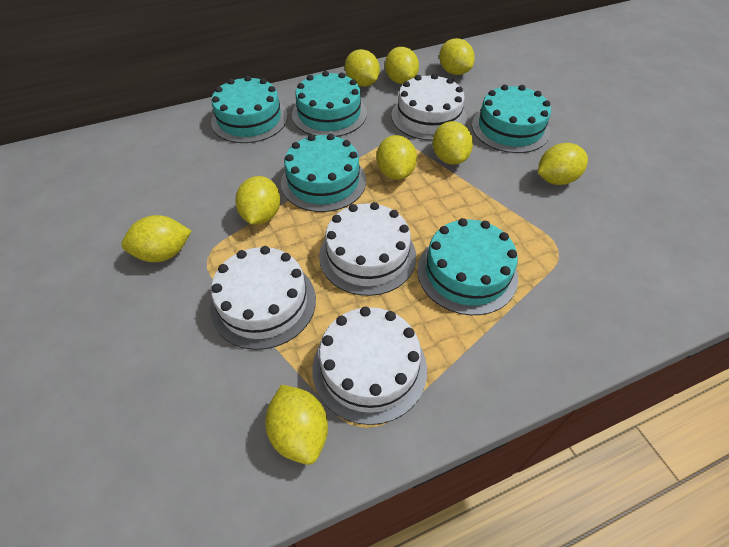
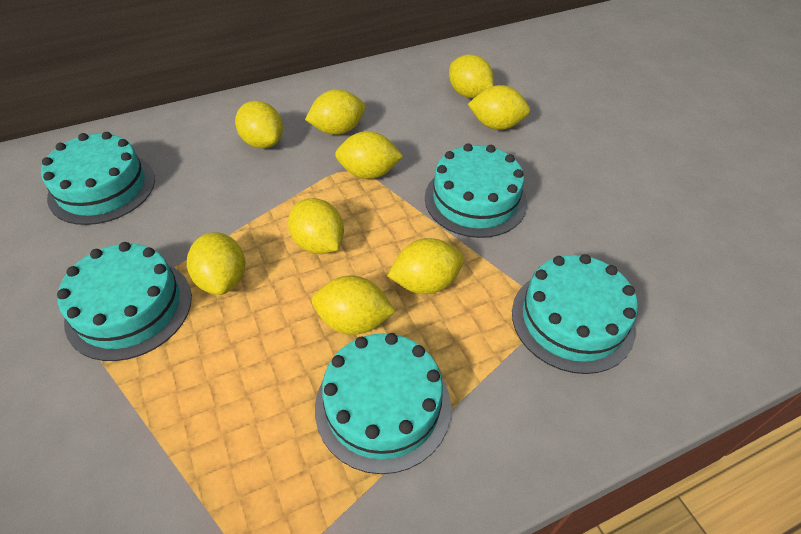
white cake: [210,246,316,350] [312,307,427,425] [319,202,416,296] [391,73,467,141] = 4 -> none = 0

